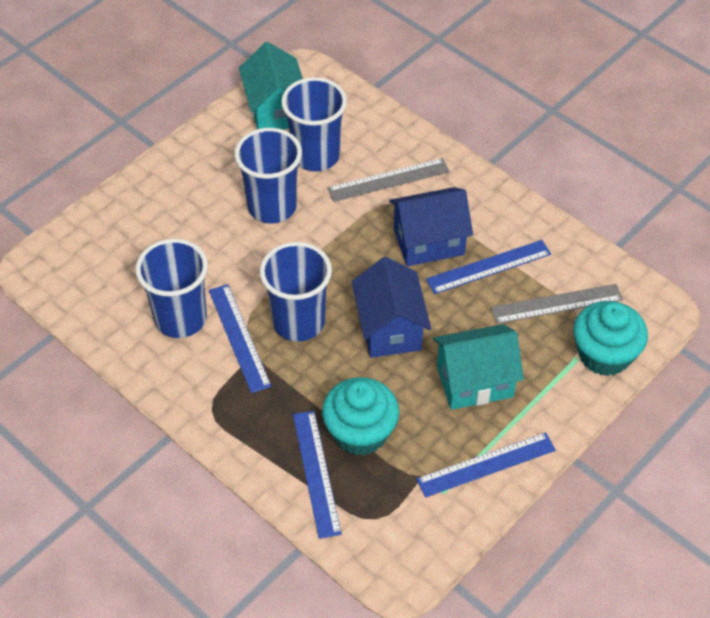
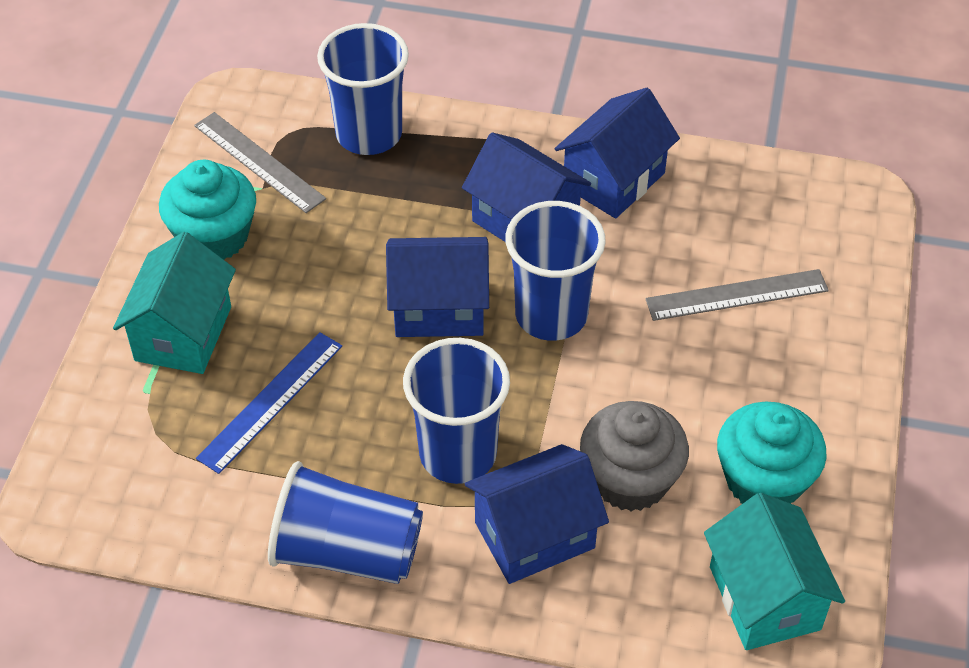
blue house: [352,257,431,358] [389,187,473,266] = 2 -> [386,237,489,337] [462,132,591,242] [465,444,609,584] [555,88,680,218] = 4
blue ruler: [209,284,272,393] [293,411,342,539] [416,432,556,498] [426,240,551,294] = 4 -> [196,332,342,474] = 1
grey cupcake: none = 0 -> [580,401,689,511] = 1

